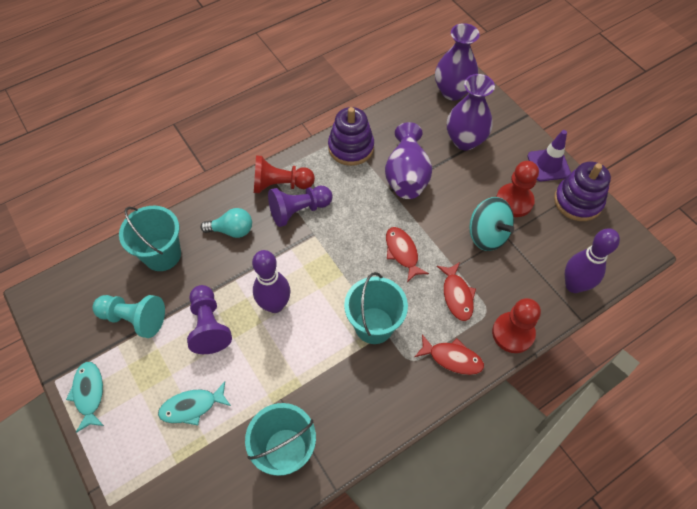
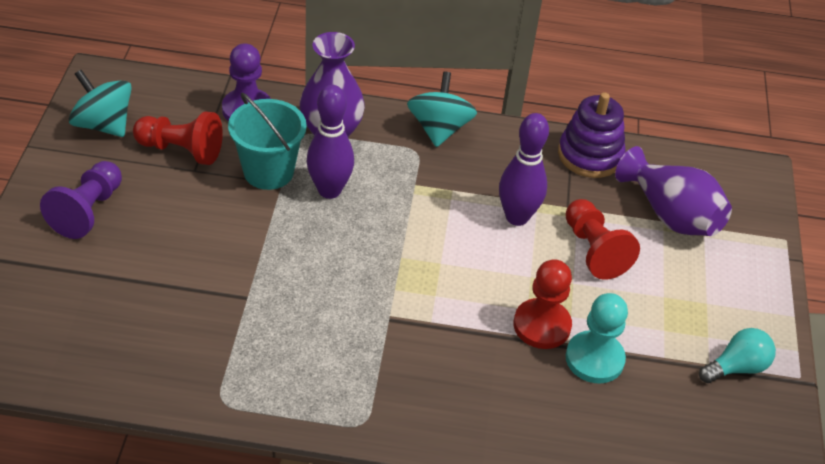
purple stacking toy: [328,107,374,166] [554,162,611,221] = 2 -> [558,92,626,178] = 1
purple traffic cone: [527,130,571,182] = 1 -> none = 0
purple vase: [385,122,432,199] [435,23,480,101] [447,74,495,150] = 3 -> [300,32,365,137] [615,146,732,236] = 2
red fish: [386,227,429,282] [415,334,484,375] [437,262,476,321] = 3 -> none = 0
turquoise bucket: [119,206,181,271] [245,403,316,476] [344,272,408,344] = 3 -> [228,93,307,190] = 1
turquoise fish: [66,362,104,433] [158,381,231,425] = 2 -> none = 0
turquoise spinning top: [469,197,514,251] = 1 -> [69,70,132,137] [407,72,477,147] = 2

